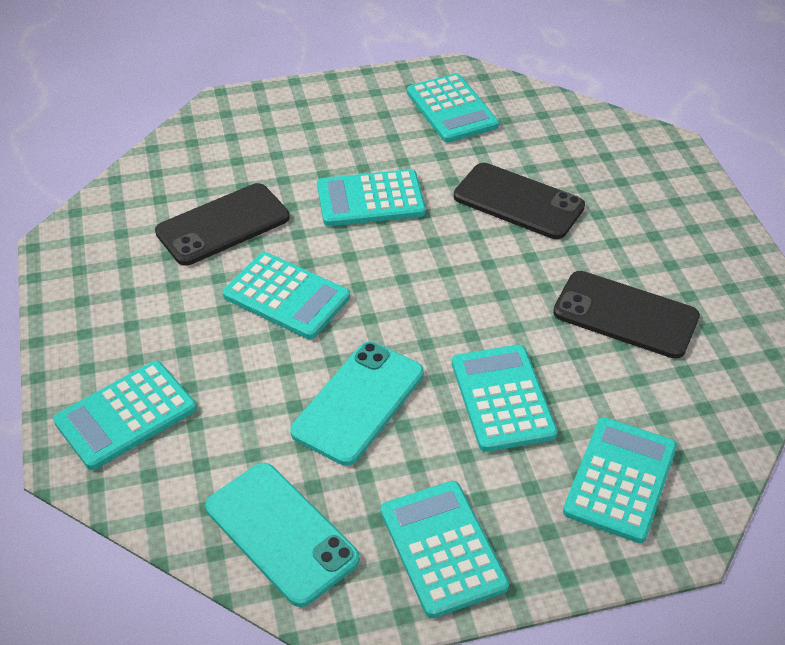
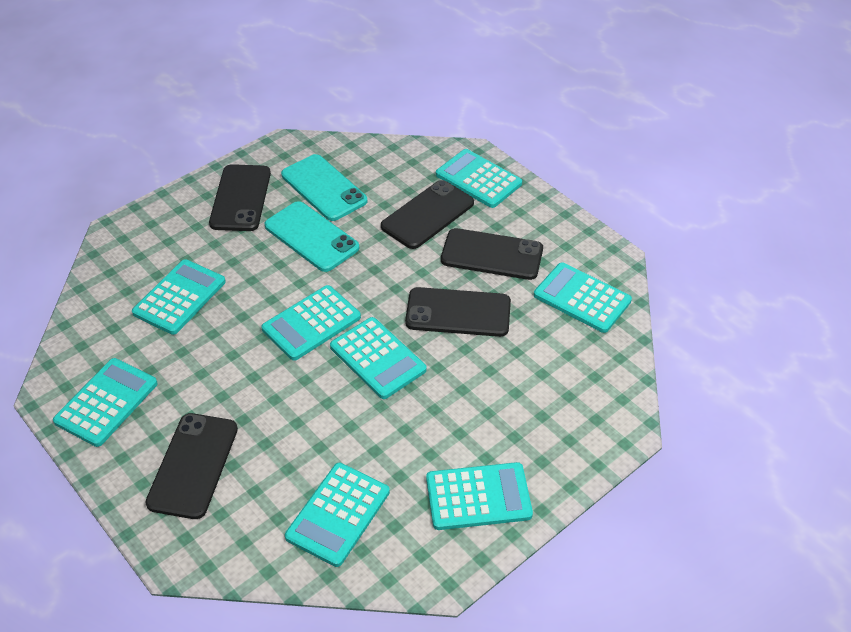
black phone: [155,183,290,266] [454,163,585,239] [553,271,700,359] = 3 -> [145,413,238,519] [209,164,271,231] [381,180,474,249] [405,287,511,337] [441,228,543,280] = 5
turquoise calculator: [53,361,197,470] [223,252,350,339] [317,169,426,226] [381,481,509,618] [407,73,499,143] [452,345,558,452] [563,417,677,543] = 7 -> [53,358,158,447] [132,259,226,335] [261,285,361,361] [285,463,390,567] [330,317,427,399] [426,462,533,530] [436,149,522,208] [534,262,632,333] = 8

